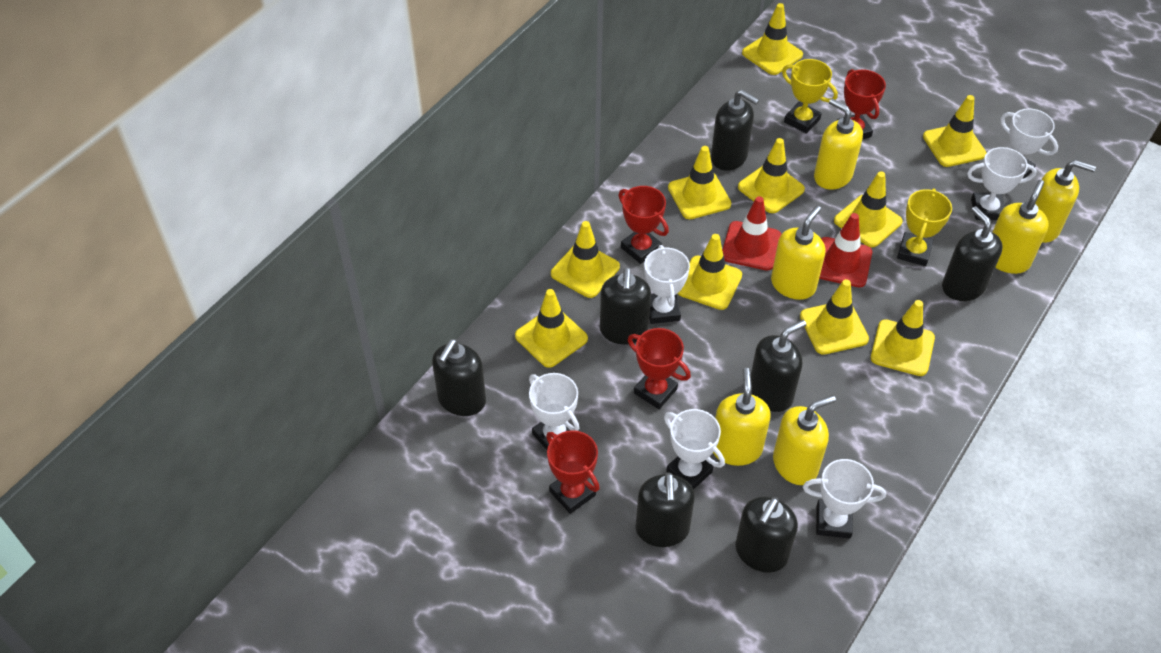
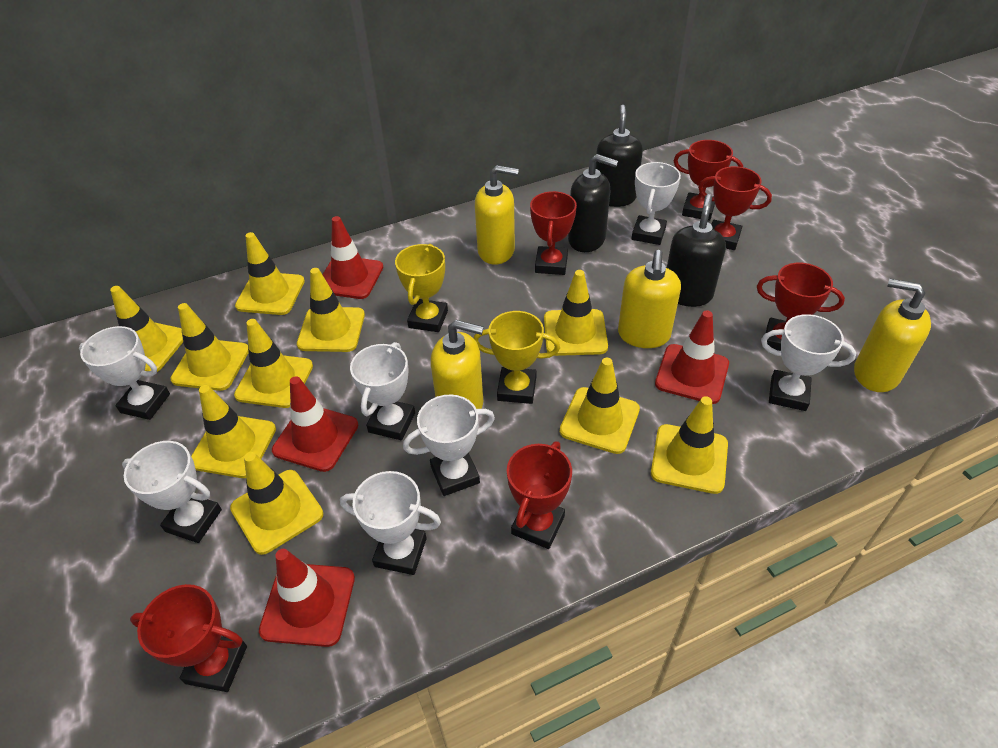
black soap dispenser: [432,339,486,416] [600,268,651,345] [635,473,695,547] [711,90,759,171] [735,497,798,573] [751,320,806,412] [942,206,1003,301] = 7 -> [568,154,618,252] [596,105,643,207] [667,194,726,307] = 3
red traffic cone: [722,196,781,271] [819,213,872,287] = 2 -> [259,549,355,647] [272,376,359,472] [322,216,383,299] [655,310,729,404] = 4
red trophy: [546,430,600,514] [619,186,669,264] [628,328,691,409] [837,69,886,140] = 4 -> [130,584,247,692] [507,441,572,549] [530,191,577,275] [673,140,743,221] [698,166,772,250] [757,263,845,351] = 6
white trophy: [529,373,579,450] [644,245,690,324] [664,409,725,490] [803,459,886,538] [967,147,1037,220] [1001,108,1058,179] = 6 -> [79,326,170,420] [122,441,222,543] [340,471,441,575] [350,342,415,440] [403,394,495,496] [632,162,681,245] [761,314,856,411] = 7
yellow soap dispenser: [713,368,771,466] [771,206,825,300] [773,395,836,485] [814,98,863,190] [993,180,1049,274] [1035,160,1096,243] = 6 -> [431,320,484,409] [475,165,519,265] [618,250,681,348] [854,279,931,392] = 4

